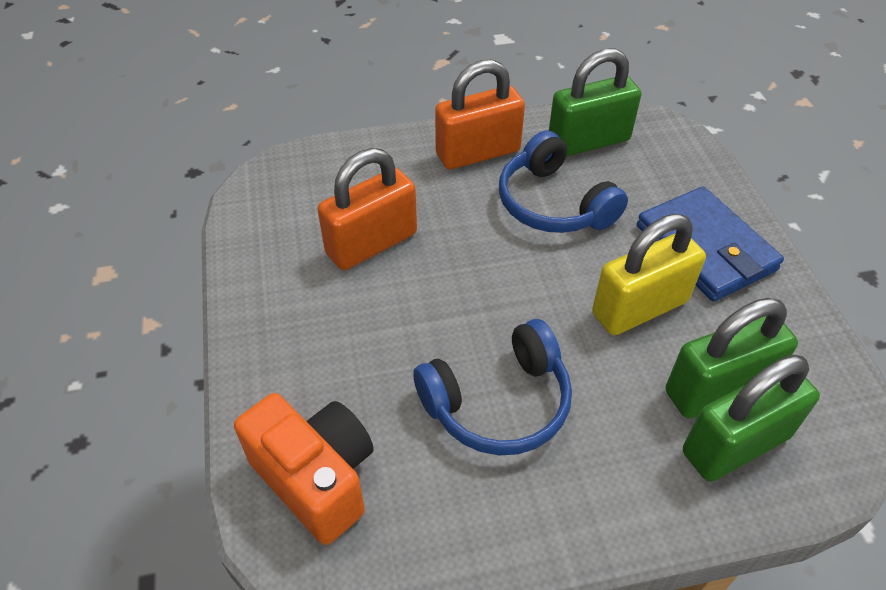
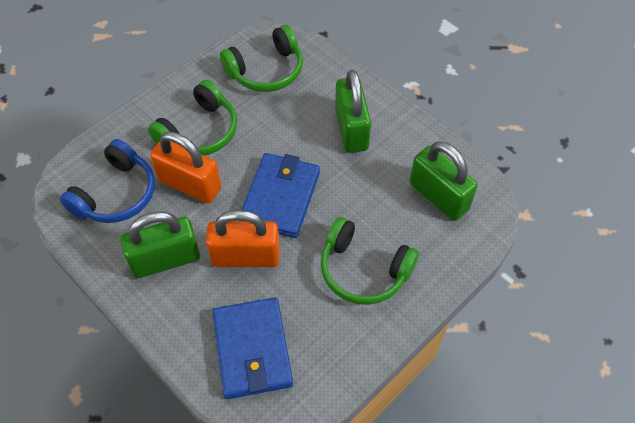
blue headphones: [413,319,572,455] [499,131,628,233] = 2 -> [60,139,155,223] = 1
blue wallet: [637,186,784,302] = 1 -> [212,297,293,399] [241,153,320,238] = 2
green headphones: none = 0 -> [148,80,237,155] [220,25,303,92] [321,217,419,305] = 3
orange camera: [234,393,374,545] = 1 -> none = 0
yellow padlock: [592,214,706,335] = 1 -> none = 0

